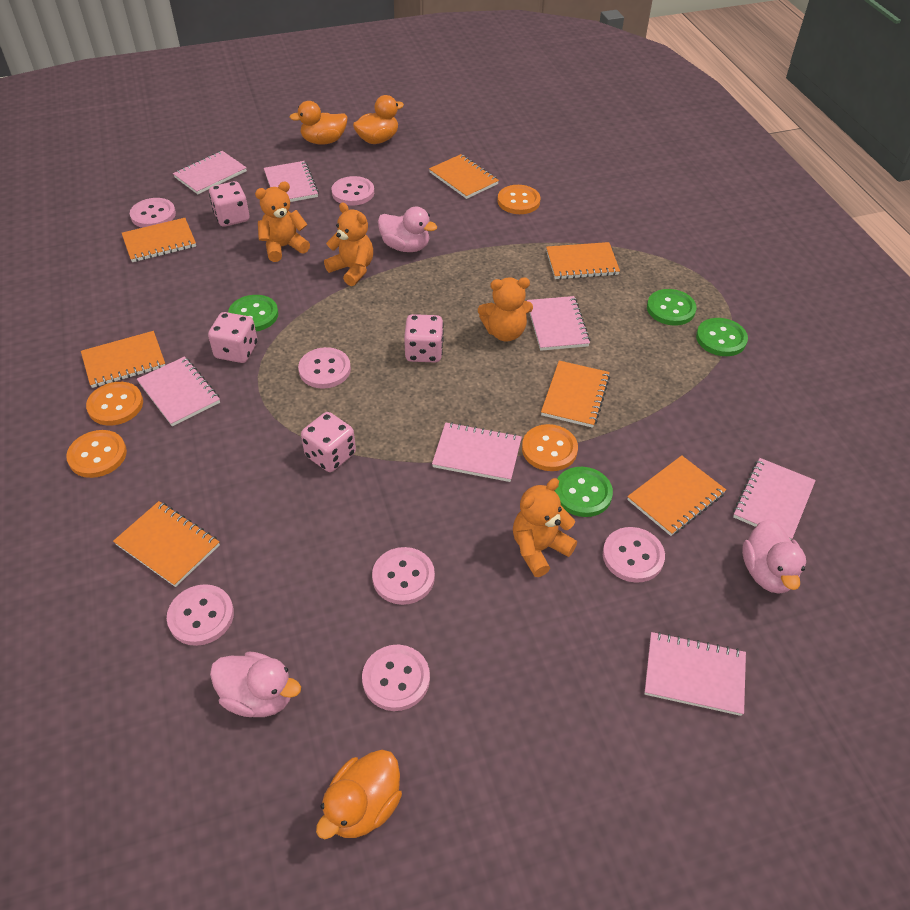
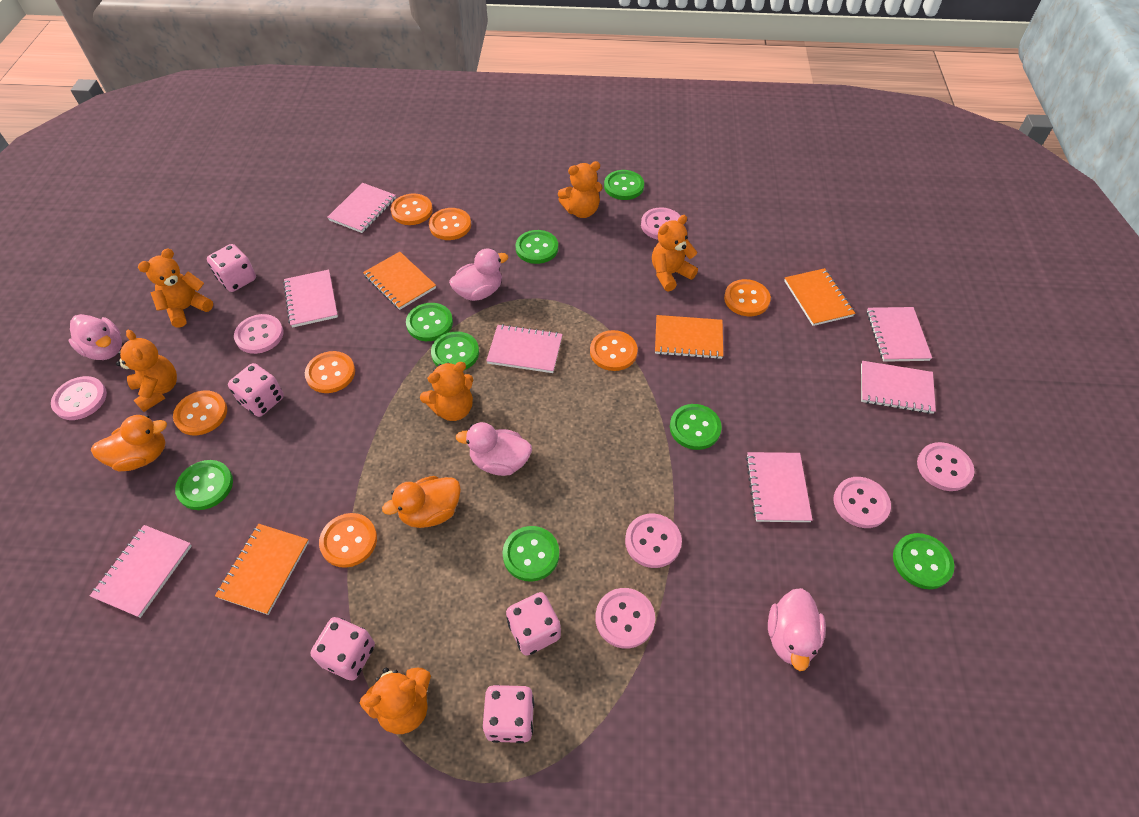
green button: [228,295,278,331] [554,467,613,517] [647,289,696,326] [696,318,748,356] = 4 -> [175,460,233,510] [406,303,453,341] [431,331,479,370] [502,526,559,582] [516,230,558,264] [604,170,644,200] [670,404,722,450] [893,533,954,589] = 8
orange button: [66,430,127,478] [86,382,143,425] [497,185,541,214] [522,424,578,471] = 4 -> [173,390,227,435] [305,351,355,393] [319,513,377,568] [391,193,433,225] [429,208,471,240] [590,330,638,371] [724,279,771,316] = 7
orange duck: [289,101,347,145] [316,750,402,839] [353,95,404,144] = 3 -> [91,415,167,471] [382,476,461,528] = 2
orange notebook: [81,331,165,388] [113,501,220,587] [122,218,196,262] [429,154,499,199] [541,361,610,428] [546,242,620,279] [627,455,726,536] = 7 -> [215,524,309,615] [363,252,436,310] [655,315,723,359] [784,268,855,326] = 4
orange teddy bear: [255,182,310,262] [324,202,373,286] [478,277,533,342] [513,478,577,577] = 4 -> [116,330,177,412] [138,248,213,328] [360,668,431,734] [420,362,473,421] [558,161,603,218] [652,215,698,291] = 6
pink dice: [208,312,257,363] [209,181,249,227] [301,412,356,472] [404,314,444,363] = 4 -> [207,244,256,292] [228,363,284,417] [311,617,375,680] [483,685,534,743] [506,592,561,656] = 5
pink duck: [210,651,301,717] [378,207,437,252] [742,519,806,594] = 3 -> [68,314,122,360] [449,249,508,301] [456,422,532,476] [768,588,826,671] = 4

